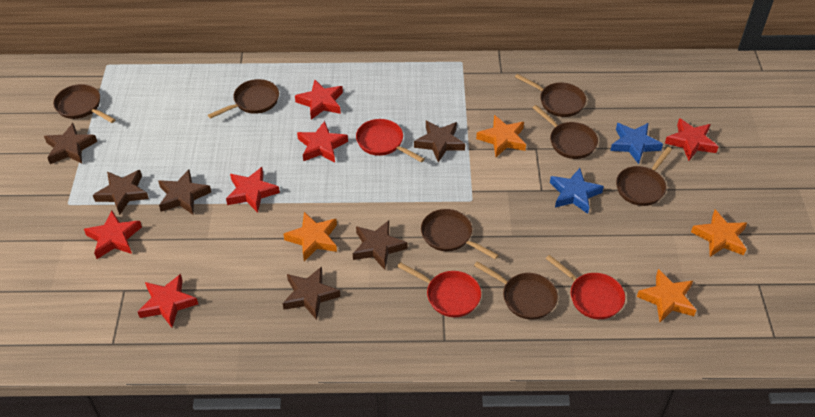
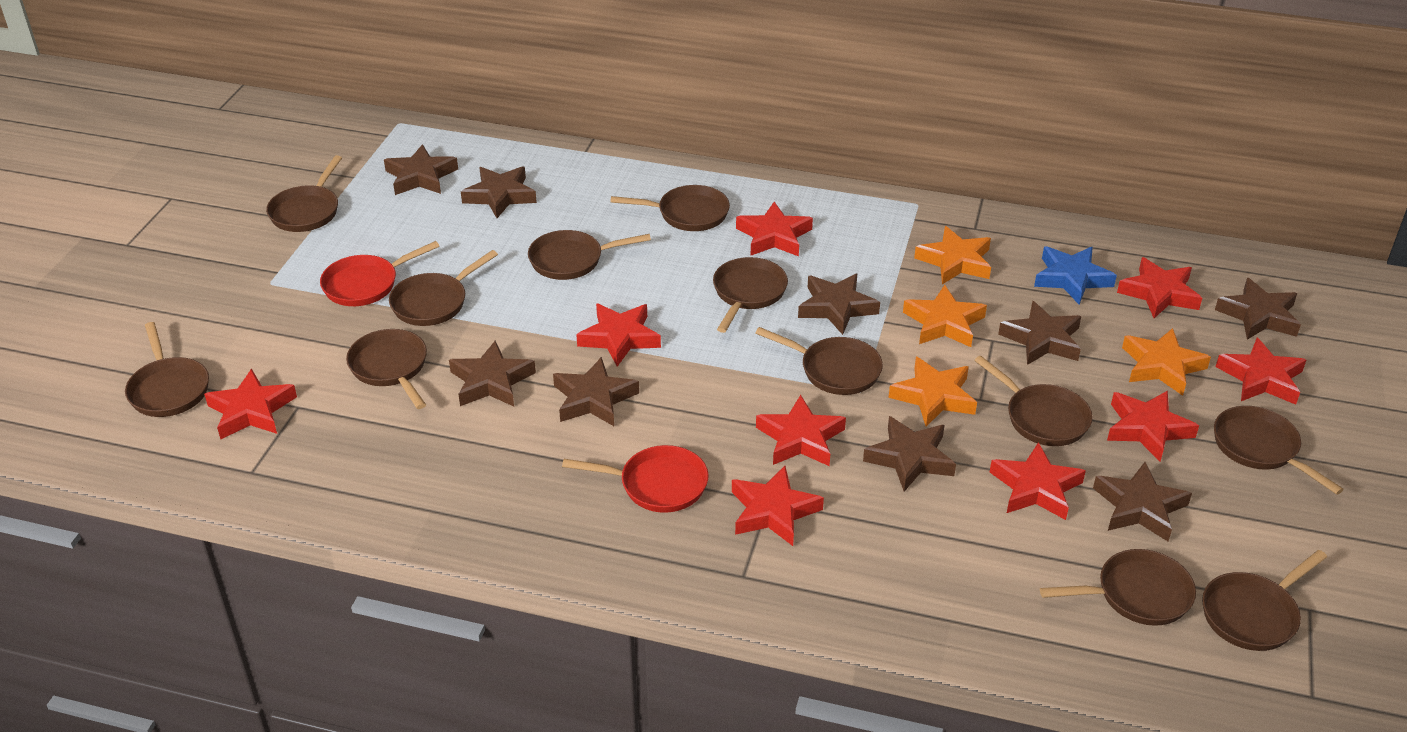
blue star: [550,168,604,214] [610,123,663,164] = 2 -> [1034,246,1117,305] = 1
brown pan: [53,84,116,123] [208,79,279,119] [421,209,499,259] [474,261,558,320] [515,74,586,117] [533,105,598,159] [616,147,672,206] = 7 -> [125,322,209,417] [266,155,342,232] [346,329,427,409] [389,250,498,326] [528,230,651,280] [610,185,730,231] [713,257,788,333] [756,327,883,395] [974,356,1093,446] [1040,549,1196,626] [1202,550,1327,651] [1214,406,1344,495] = 12
brown star: [44,123,97,164] [93,170,149,215] [158,170,211,215] [282,266,340,320] [353,220,407,270] [414,121,465,163] = 6 -> [384,144,458,195] [449,341,536,406] [461,166,537,218] [553,357,639,426] [798,273,880,335] [863,416,956,492] [998,301,1081,365] [1093,462,1192,542] [1215,278,1301,340] = 9
red pan: [356,119,425,162] [397,262,481,317] [546,255,625,319] = 3 -> [320,241,440,306] [562,445,709,513] = 2
red star: [84,211,142,259] [138,274,198,328] [226,167,280,213] [295,80,343,119] [297,121,348,163] [665,118,719,161] = 6 -> [204,369,297,439] [576,304,661,367] [732,466,824,546] [736,202,813,256] [756,395,846,466] [990,442,1086,520] [1107,391,1199,461] [1117,257,1202,318] [1216,338,1306,405] = 9

